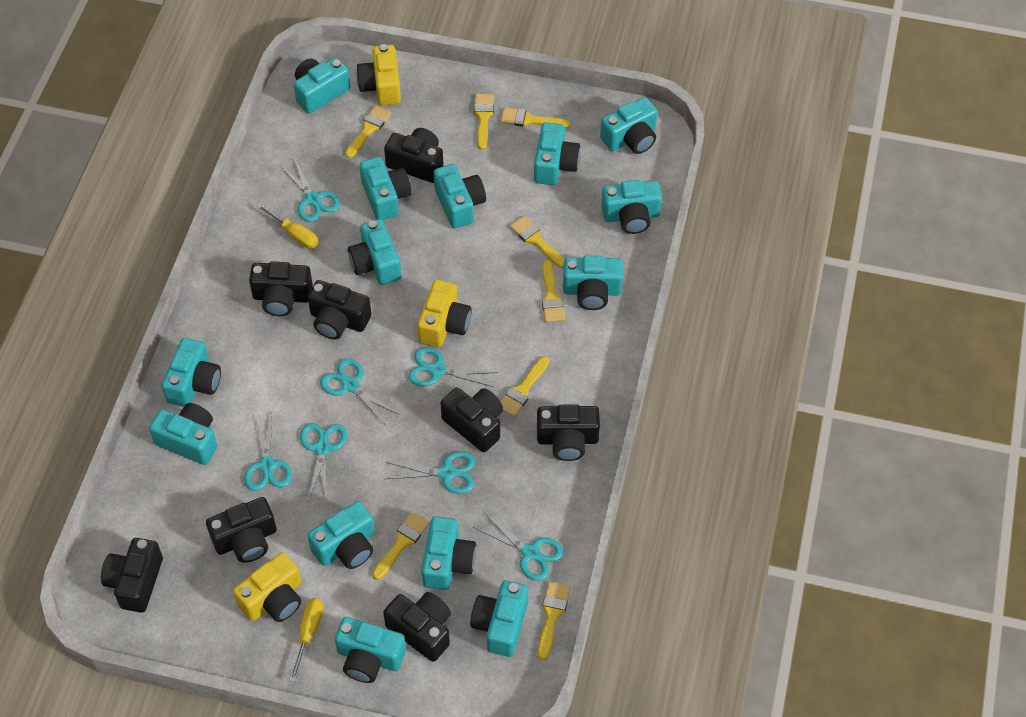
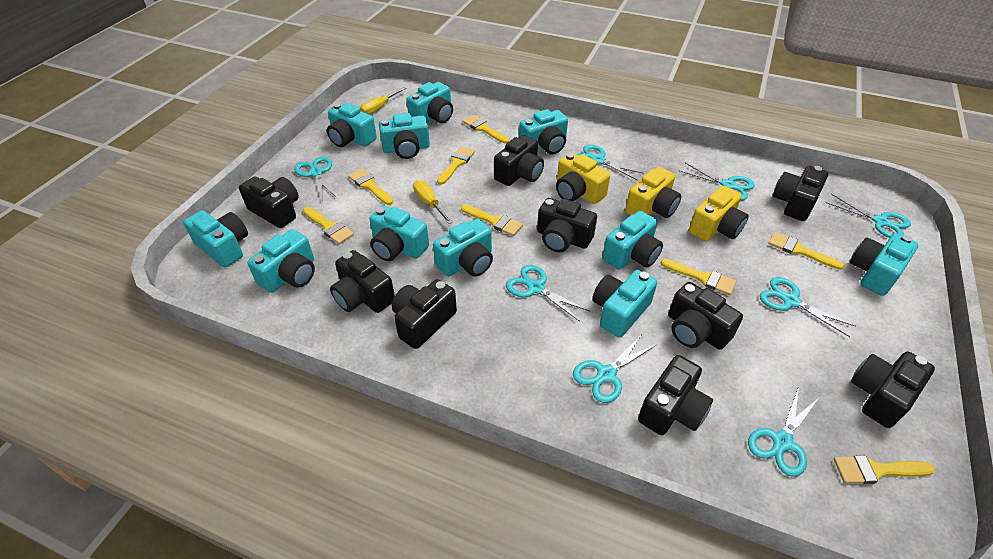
black camera: [101,538,163,613] [206,497,277,563] [249,261,313,316] [308,280,371,339] [383,592,451,662] [384,128,444,183] [440,387,503,452] [537,405,600,461] = 8 -> [239,176,299,228] [330,250,395,313] [392,279,457,349] [494,135,544,186] [537,198,597,252] [638,355,713,435] [668,282,743,350] [773,166,828,221] [851,352,935,428] = 9
turquoise camera: [149,403,217,465] [162,338,221,407] [294,58,350,114] [307,501,375,569] [335,617,406,683] [348,219,402,285] [359,157,412,220] [421,516,476,590] [434,164,486,229] [470,581,528,657] [534,122,581,185] [563,256,623,310] [600,97,657,154] [601,180,662,234] = 14 -> [183,210,248,267] [247,229,315,293] [327,103,377,147] [369,206,429,261] [379,113,430,159] [406,82,453,123] [433,219,493,277] [519,109,568,155] [592,270,657,338] [602,211,663,269] [850,233,918,296] = 11
turquoise scissors: [244,412,292,491] [280,158,340,222] [300,423,347,502] [320,358,398,425] [386,451,475,494] [408,347,498,387] [474,513,564,581] = 7 -> [294,156,337,200] [506,265,590,322] [573,333,658,403] [577,145,644,180] [680,163,755,201] [748,387,819,477] [760,277,856,337] [825,194,911,238] = 8

